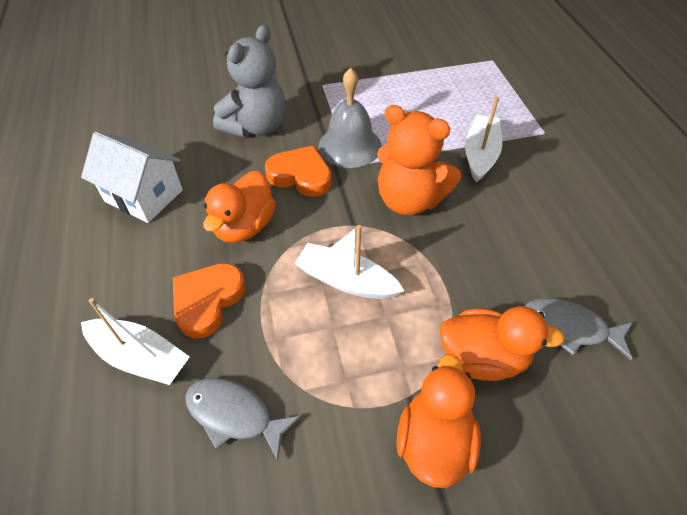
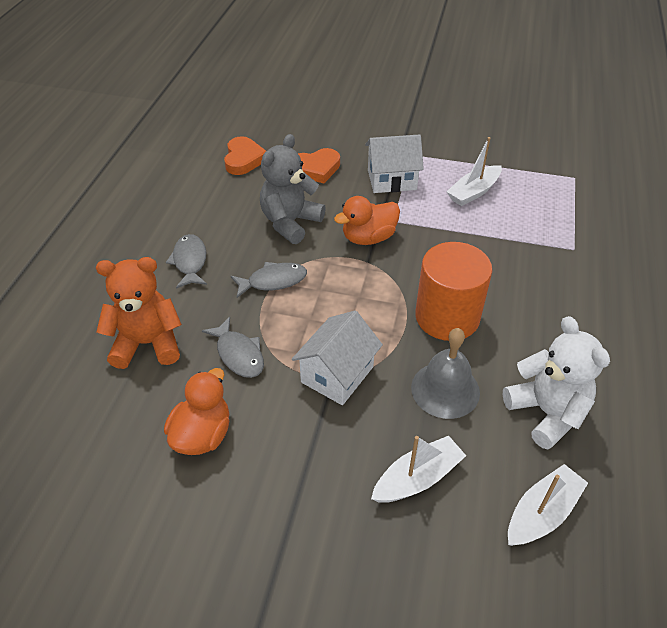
grey fish: [185,378,301,461] [525,298,633,360] = 2 -> [166,234,207,289] [202,317,264,378] [231,262,307,298] = 3
orange cylinder: none = 0 -> [415,242,492,341] = 1
orange duck: [203,171,276,243] [396,354,481,488] [439,306,564,381] = 3 -> [164,368,229,455] [334,196,400,245] = 2
white house: [81,132,183,223] = 1 -> [292,311,383,405] [365,134,424,193] = 2
white teddy bear: none = 0 -> [503,316,610,449] = 1

